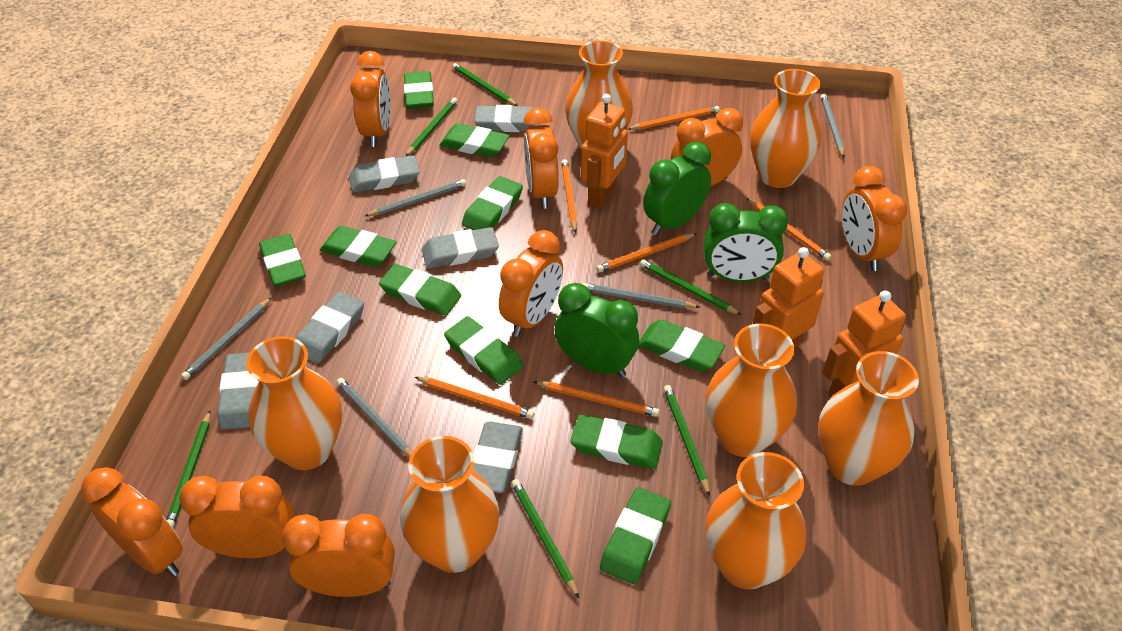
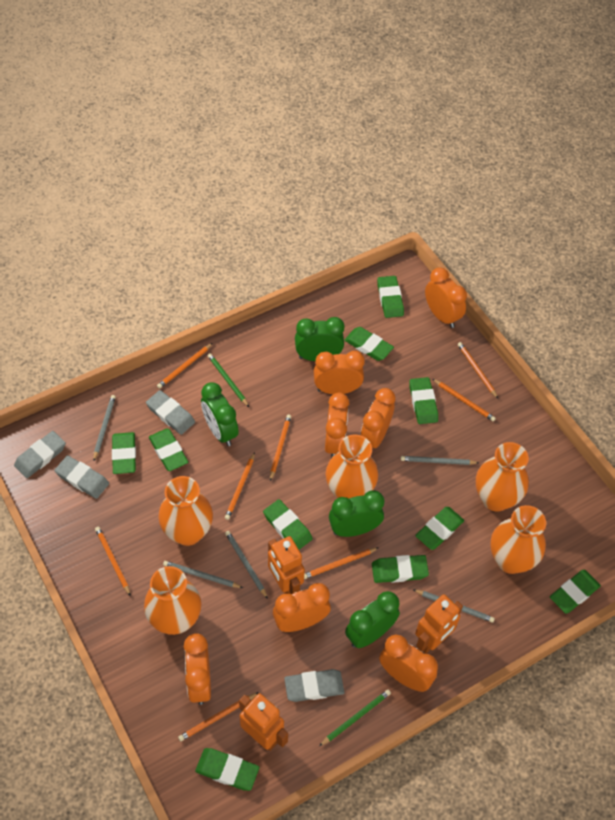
green clock: [554,283,639,377] [643,142,711,235] [704,203,788,282] = 3 -> [201,382,239,446] [295,317,345,361] [329,490,384,537] [345,591,400,648] = 4
green pencil: [166,411,211,528] [406,98,458,156] [452,63,518,106] [511,479,579,598] [640,259,741,315] [663,385,710,496] = 6 -> [208,353,249,407] [319,690,391,746] = 2
grey eraser: [217,352,259,430] [295,291,364,363] [349,155,420,193] [422,227,499,269] [473,422,523,493] [474,105,541,132] = 6 -> [14,431,66,478] [54,456,109,499] [146,390,195,435] [284,669,344,702] = 4
orange clock: [81,467,183,577] [179,475,295,558] [282,514,395,597] [350,51,390,147] [499,230,563,337] [523,108,559,209] [671,108,743,186] [842,166,907,271] = 8 -> [184,633,211,705] [273,583,331,632] [314,351,365,394] [325,393,349,458] [360,388,396,448] [379,635,438,692] [425,267,467,328] = 7
orange pencil: [415,377,534,419] [533,381,659,417] [561,159,578,233] [596,233,697,273] [628,106,720,130] [747,198,831,261] = 6 -> [95,527,131,596] [157,343,213,389] [178,692,259,741] [225,452,255,520] [270,415,291,481] [304,547,379,579] [433,379,496,421] [458,342,498,398] = 8
orange vase: [246,336,342,470] [400,436,500,573] [565,40,633,149] [705,452,806,589] [706,324,797,457] [750,69,821,188] [818,351,919,486] = 7 -> [144,566,201,635] [158,476,213,546] [326,434,378,498] [476,442,529,512] [491,505,546,574] = 5

